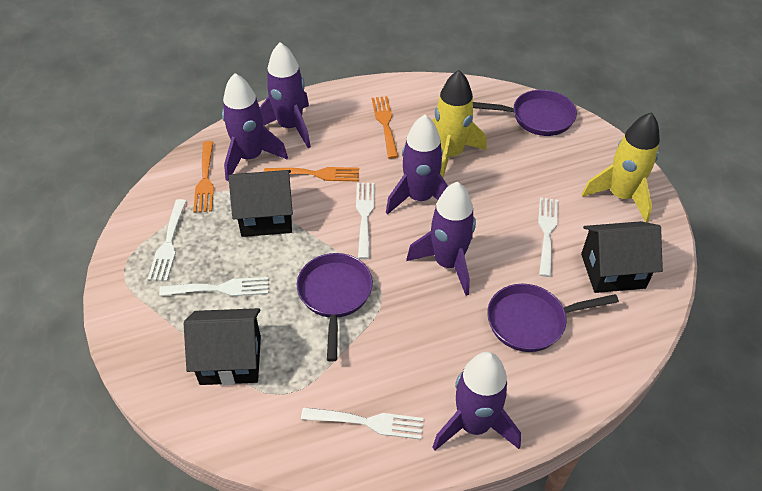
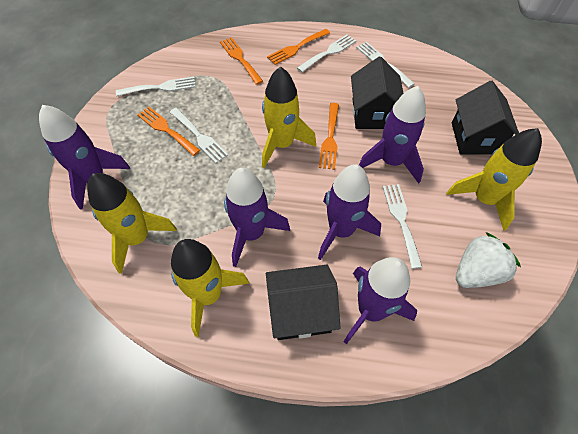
orange fork: [193,141,214,213] [264,167,359,181] [372,96,398,159] = 3 -> [137,107,200,156] [220,37,263,85] [267,29,330,65] [319,103,339,170] = 4
purple pan: [297,253,373,362] [473,90,577,136] [487,284,619,352] = 3 -> none = 0
white strawberry: none = 0 -> [456,232,521,288] = 1
yellow rocket: [432,70,487,177] [582,112,660,222] = 2 -> [87,173,177,274] [171,239,249,337] [262,66,316,168] [447,128,542,231] = 4

